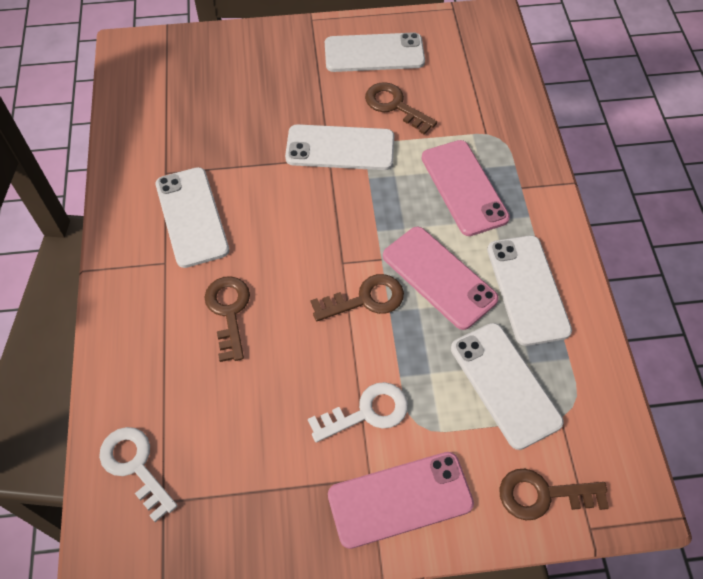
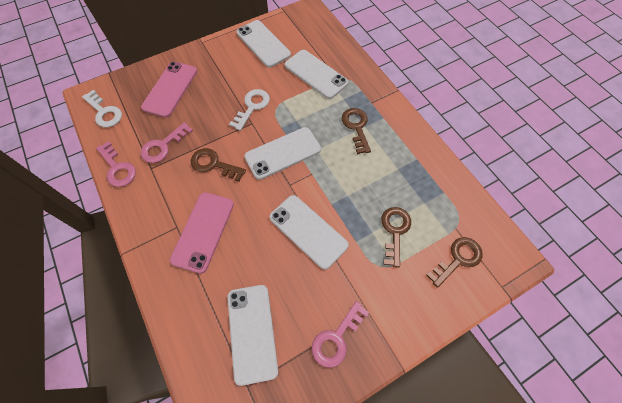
pink key: none = 0 -> [96,141,136,187] [141,122,193,163] [312,301,369,368] = 3
pink phone: [328,452,474,549] [383,227,499,330] [421,140,510,236] = 3 -> [141,62,197,118] [170,193,234,274] = 2

